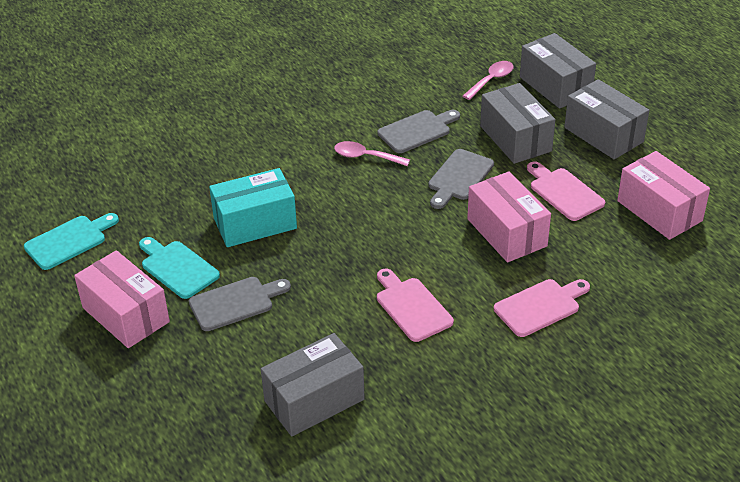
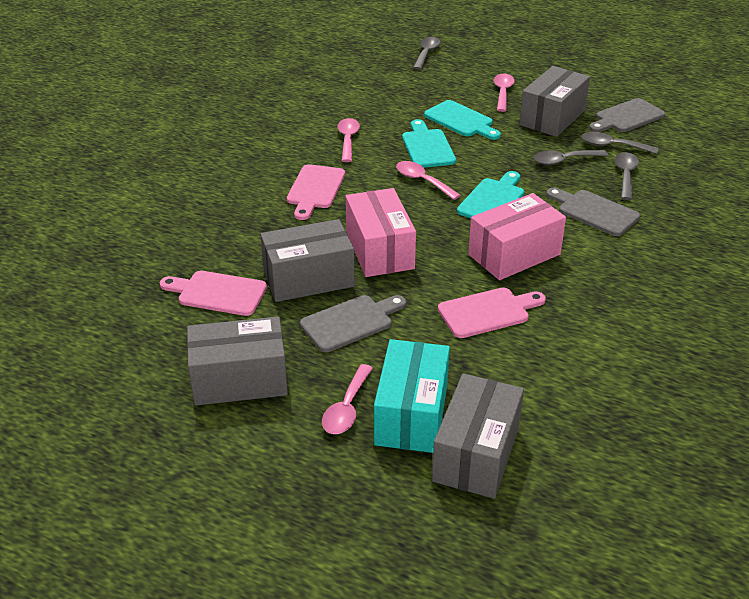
grey spoon: none = 0 -> [413,37,440,70] [534,150,608,165] [582,132,658,154] [615,152,639,200] = 4
pink box: [74,250,170,348] [467,171,551,263] [617,151,710,240] = 3 -> [346,188,416,277] [468,193,566,280] = 2
pink spoon: [334,141,410,166] [463,61,514,100] = 2 -> [322,364,373,434] [337,118,360,162] [396,161,461,200] [494,74,515,112] = 4
turquoise cutting board: [24,213,119,270] [139,237,220,299] = 2 -> [402,119,456,168] [424,100,501,140] [457,171,524,218] = 3

